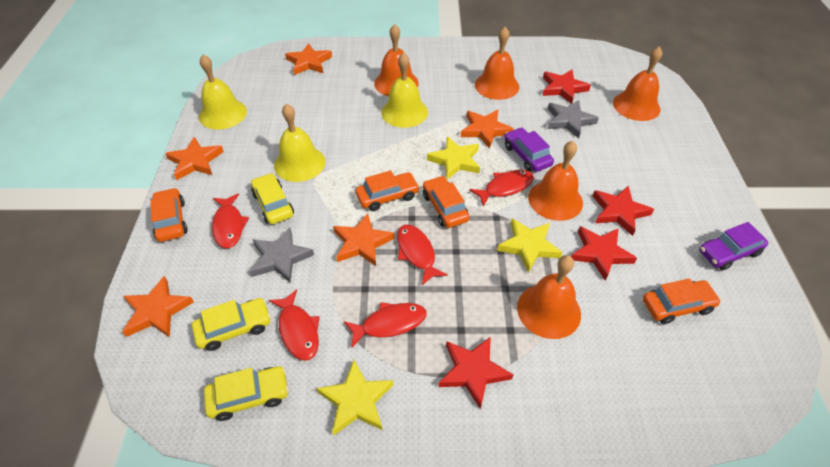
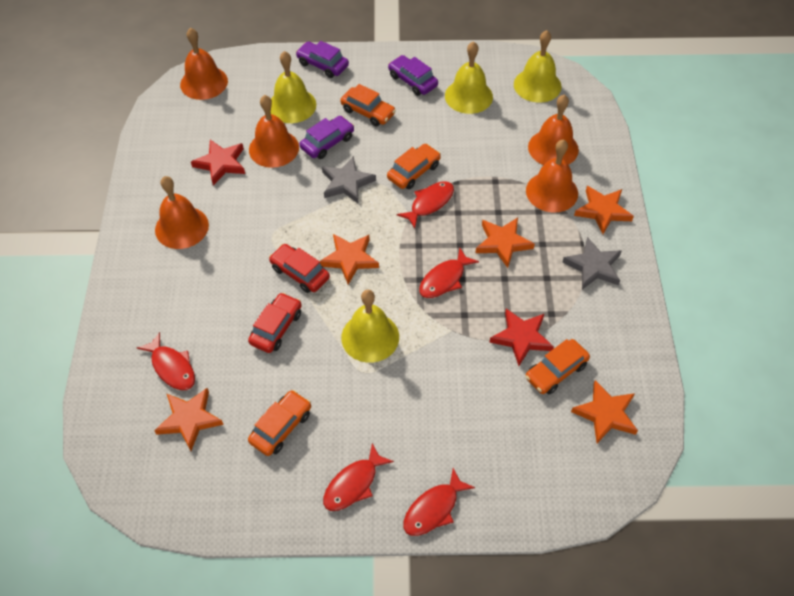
purple car: [504,127,554,172] [699,222,768,270] = 2 -> [296,41,349,78] [300,116,354,159] [388,55,438,96] = 3
red car: none = 0 -> [248,292,302,353] [269,244,330,293] = 2
red star: [438,337,514,409] [543,69,591,104] [571,226,637,281] [592,186,654,236] = 4 -> [191,140,245,185] [489,309,554,366] = 2
yellow bell: [199,54,247,130] [274,103,325,182] [381,53,428,128] = 3 -> [271,51,316,123] [341,290,399,363] [445,41,493,114] [514,30,562,103] = 4
yellow car: [192,298,271,351] [204,366,289,421] [251,173,294,224] = 3 -> none = 0
yellow star: [317,360,393,436] [427,136,480,179] [497,218,563,273] = 3 -> none = 0

